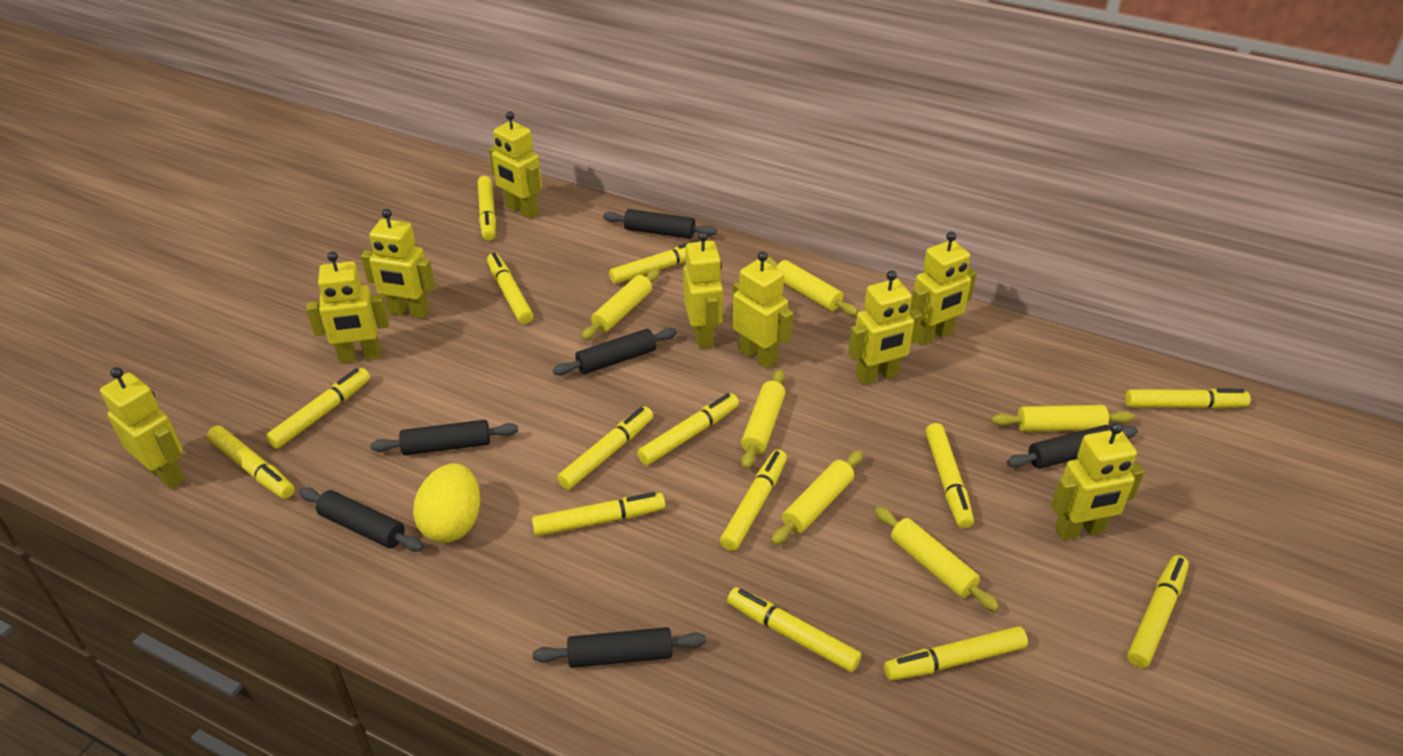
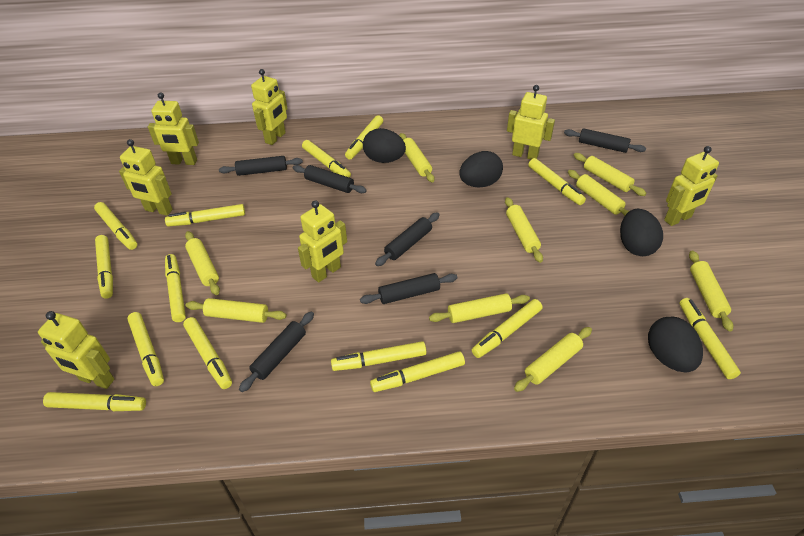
black egg: none = 0 -> [363,128,406,163] [459,151,503,188] [620,209,663,256] [648,317,703,373] = 4
yellow egg: [413,463,480,543] = 1 -> none = 0
yellow robot: [100,367,185,489] [306,251,389,363] [361,209,435,319] [489,111,542,219] [683,232,723,349] [732,251,794,369] [848,270,922,385] [910,232,977,346] [1051,422,1144,540] = 9 -> [38,311,114,389] [119,139,173,216] [148,92,199,165] [251,69,288,145] [298,200,347,283] [507,85,555,159] [664,146,719,226] = 7
yellow rolling pin: [581,269,660,340] [741,369,785,469] [765,256,858,316] [771,450,863,545] [875,507,999,612] [991,405,1134,432] = 6 -> [185,231,220,295] [186,298,287,323] [399,133,435,182] [429,293,530,323] [505,197,543,263] [514,327,592,392] [568,170,629,216] [574,153,646,196] [689,250,733,332] = 9

